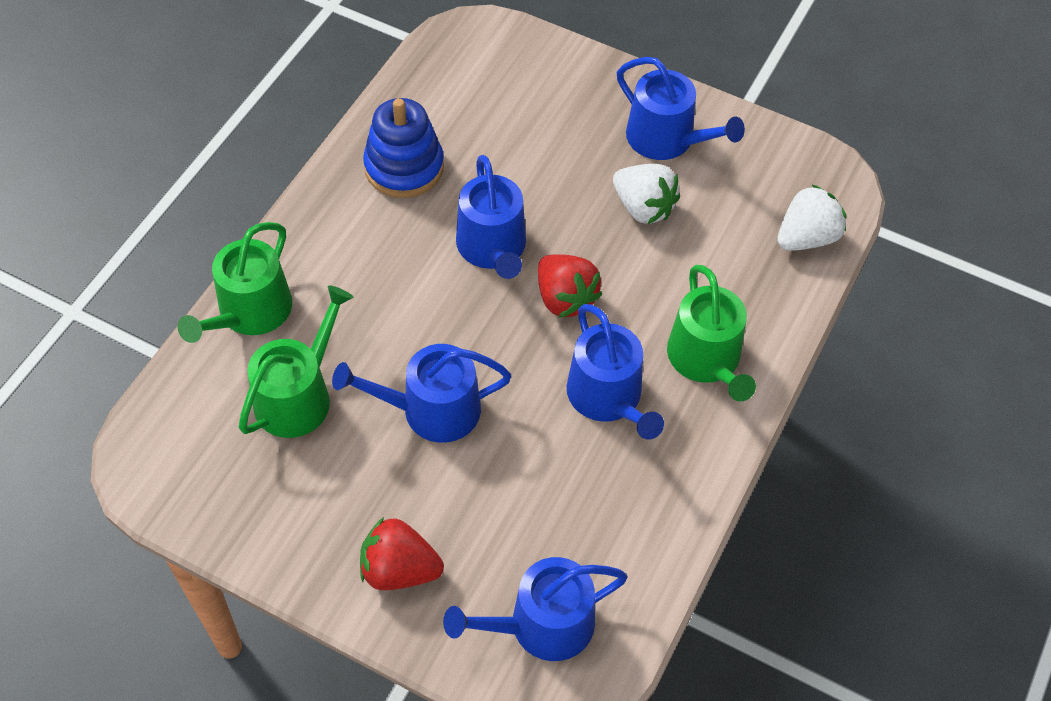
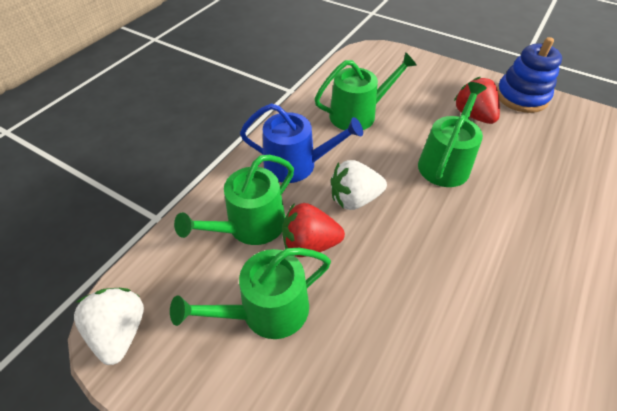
blue watering can: [332,344,511,443] [443,557,628,661] [456,155,526,279] [567,304,664,440] [617,57,745,160] = 5 -> [240,103,363,183] = 1
green watering can: [178,222,292,343] [239,285,353,438] [667,265,756,401] = 3 -> [170,248,331,339] [174,155,294,245] [314,52,417,130] [418,82,487,187] = 4

